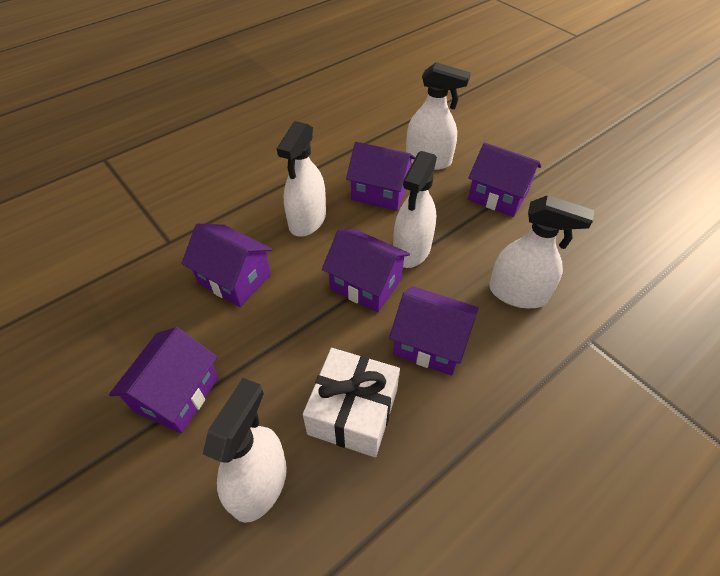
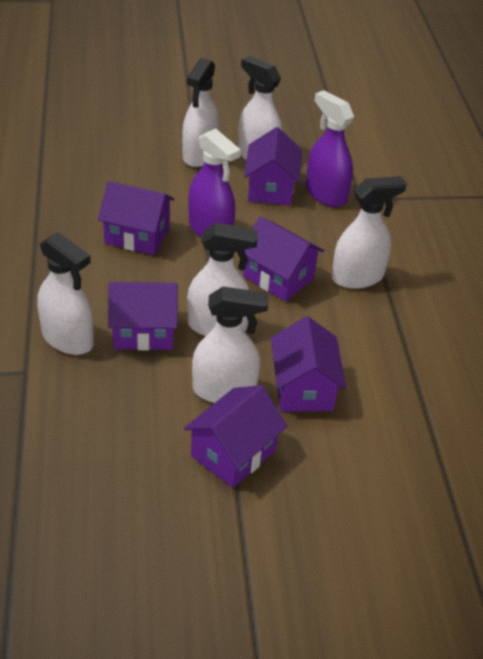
purple spray bottle: none = 0 -> [188,128,241,238] [306,90,354,207] = 2
white gift: [303,348,400,457] = 1 -> none = 0
white spray bottle: [203,378,287,523] [277,121,326,237] [393,151,437,268] [406,62,471,170] [489,195,594,308] = 5 -> [37,232,94,355] [182,58,219,167] [187,223,258,336] [192,286,268,403] [238,56,283,160] [332,176,407,289] = 6

